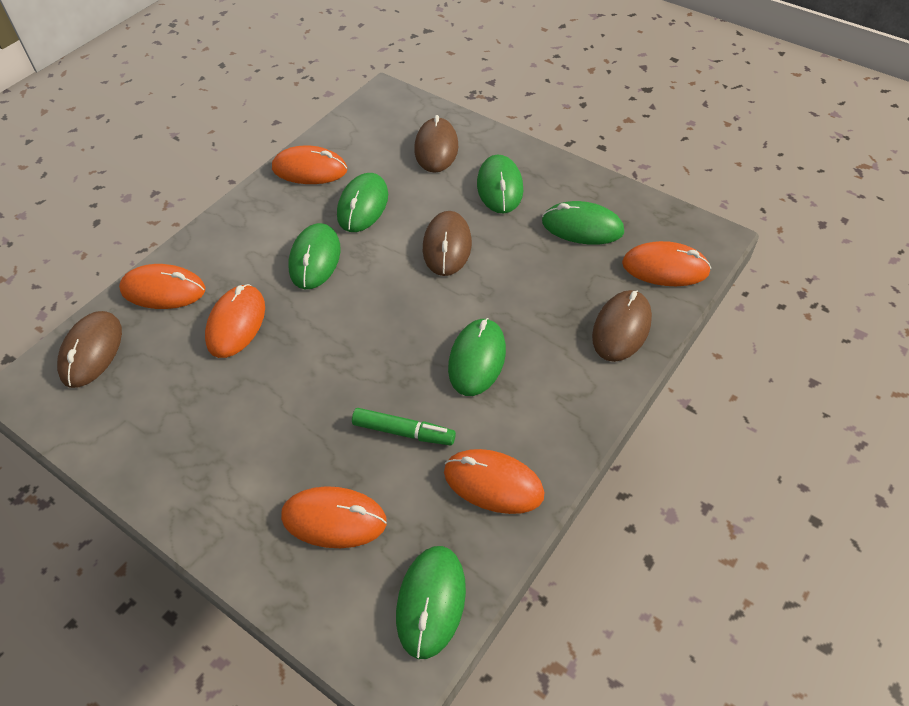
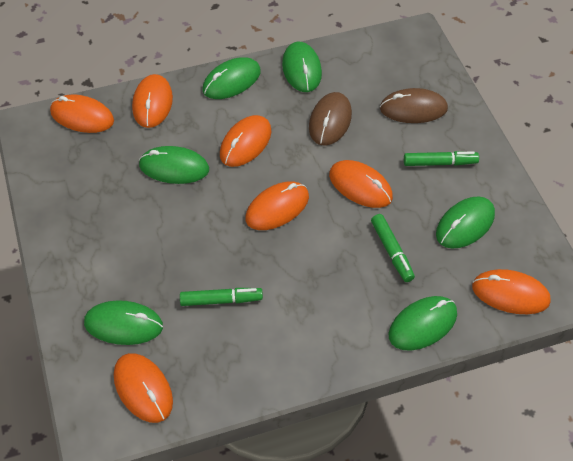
brown mouse: [57,311,122,388] [414,115,458,173] [423,211,472,276] [592,290,652,362] = 4 -> [309,92,352,146] [380,88,448,123] = 2
green marker: [352,408,456,445] = 1 -> [180,288,263,306] [371,214,415,282] [404,151,479,166] = 3
orange mouse: [119,264,206,309] [205,284,265,358] [272,146,347,184] [281,486,387,548] [444,449,545,514] [622,241,711,286] = 6 -> [50,94,114,133] [114,353,173,423] [132,74,173,128] [220,115,271,167] [245,181,309,230] [329,160,393,208] [472,269,551,314] = 7

